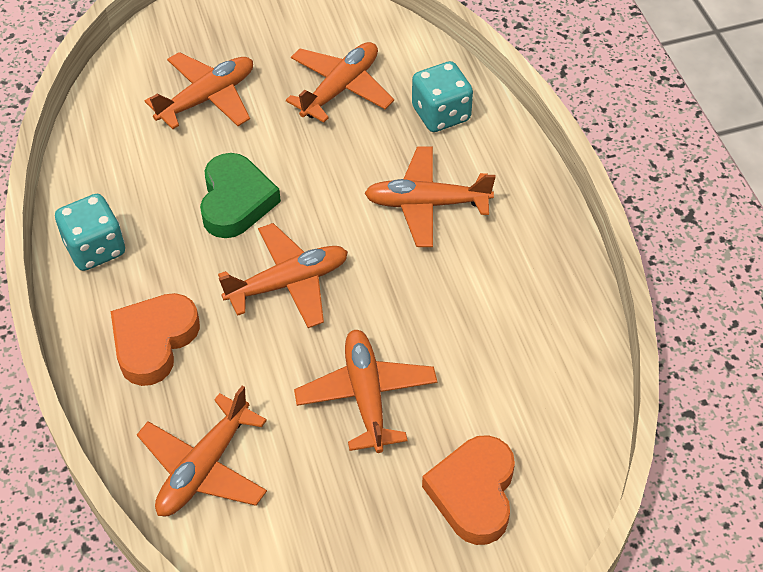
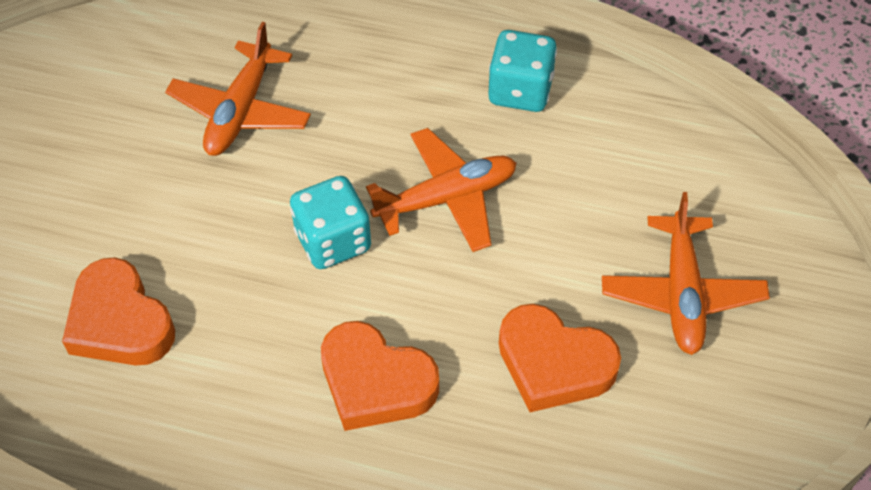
green heart: [200,153,281,238] = 1 -> none = 0
orange heart: [111,293,200,386] [422,435,515,545] = 2 -> [62,257,175,366] [321,321,439,431] [499,304,621,412] = 3
orange plane: [137,386,267,516] [145,52,253,129] [218,223,348,328] [286,42,394,123] [294,330,437,453] [364,146,495,247] = 6 -> [165,22,311,156] [366,128,517,252] [602,192,770,355] = 3

